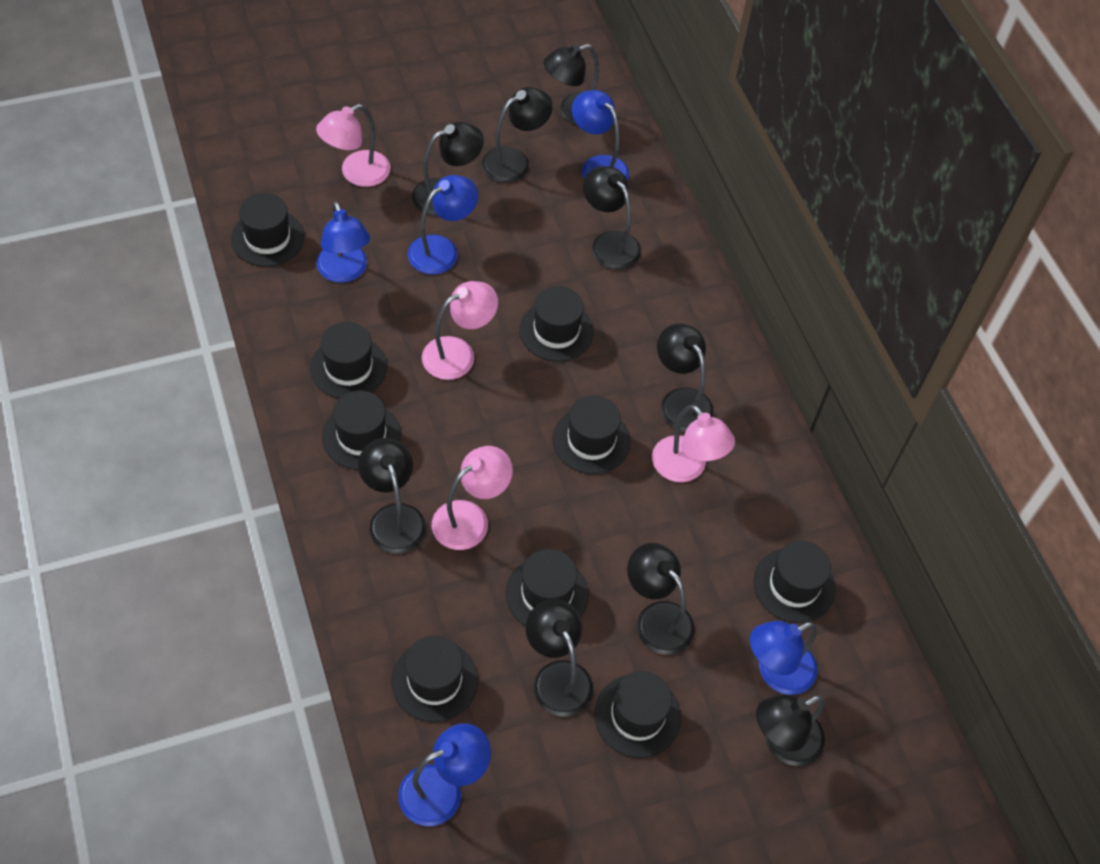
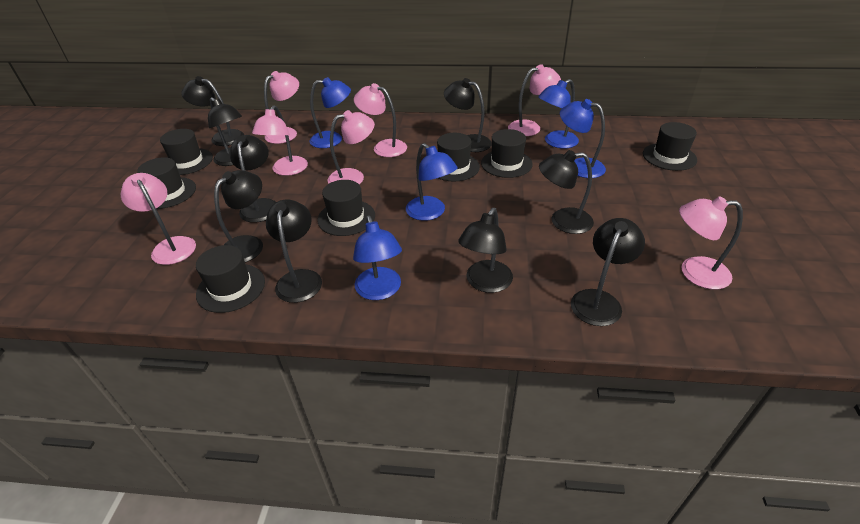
black hat: [231,193,304,267] [310,322,387,399] [322,391,401,470] [391,636,478,722] [505,549,589,626] [519,286,594,362] [553,396,630,474] [594,671,681,758] [754,541,835,623] = 9 -> [137,157,196,209] [160,129,213,175] [196,245,265,313] [317,180,375,236] [437,133,480,181] [481,129,533,178] [643,122,697,171] = 7
pink lamp: [316,104,391,187] [422,281,498,380] [432,446,513,550] [652,405,735,482] = 4 -> [121,173,196,265] [252,105,308,176] [264,71,299,144] [327,110,375,185] [354,83,407,157] [508,64,561,136] [679,196,743,289] = 7

